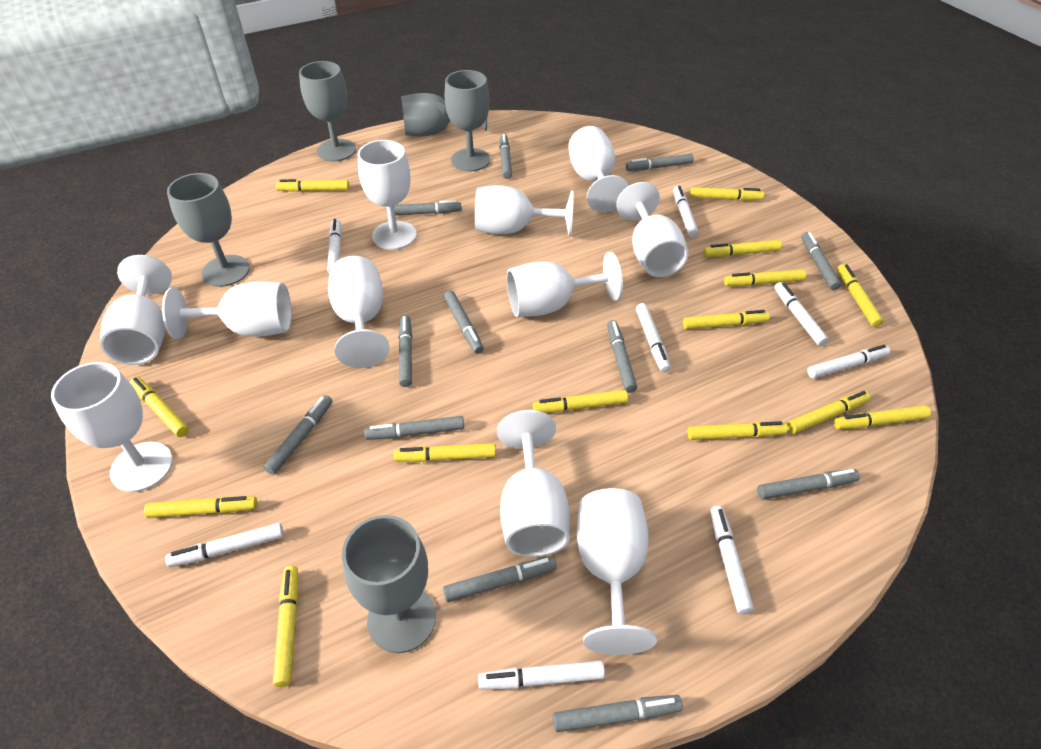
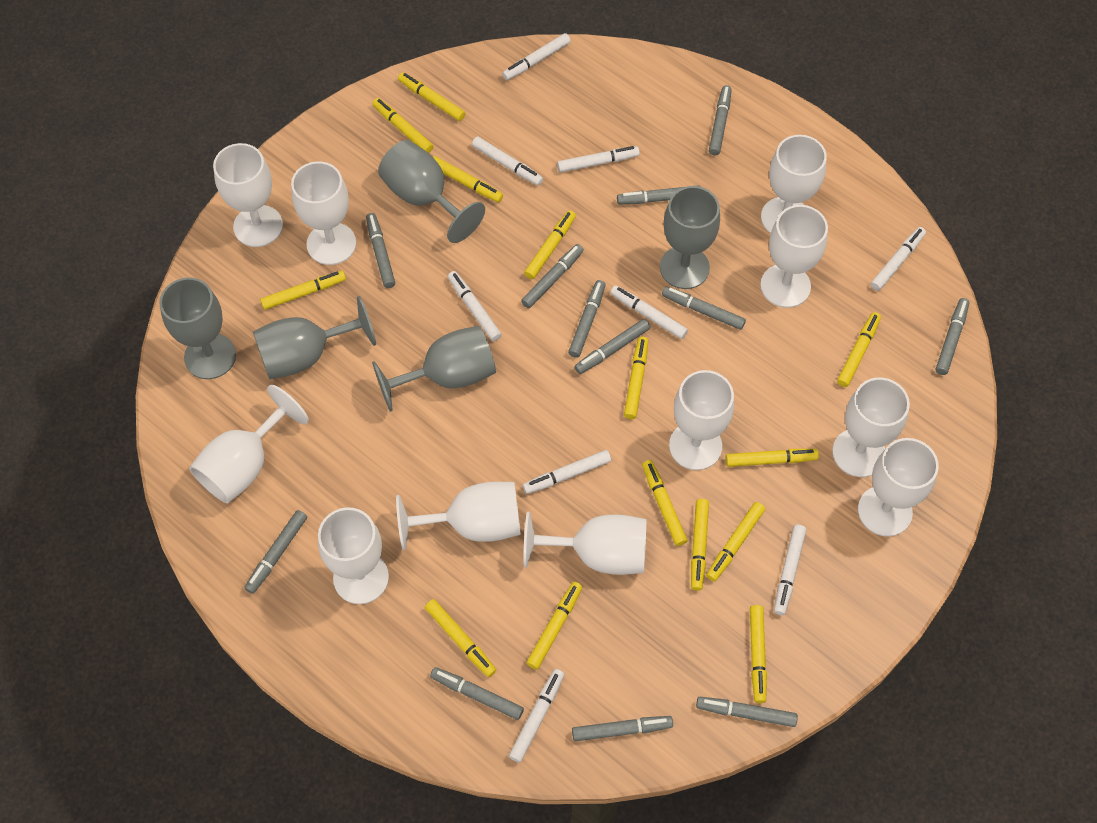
white marker: [165,523,284,567] [327,219,342,274] [478,660,605,689] [636,303,671,372] [673,186,699,238] [710,506,754,614] [774,282,829,346] [807,345,890,379] = 8 -> [448,271,502,341] [472,137,543,186] [502,33,571,80] [509,669,564,763] [523,450,611,494] [557,146,640,173] [610,285,688,339] [774,525,806,615] [871,227,926,291] = 9

